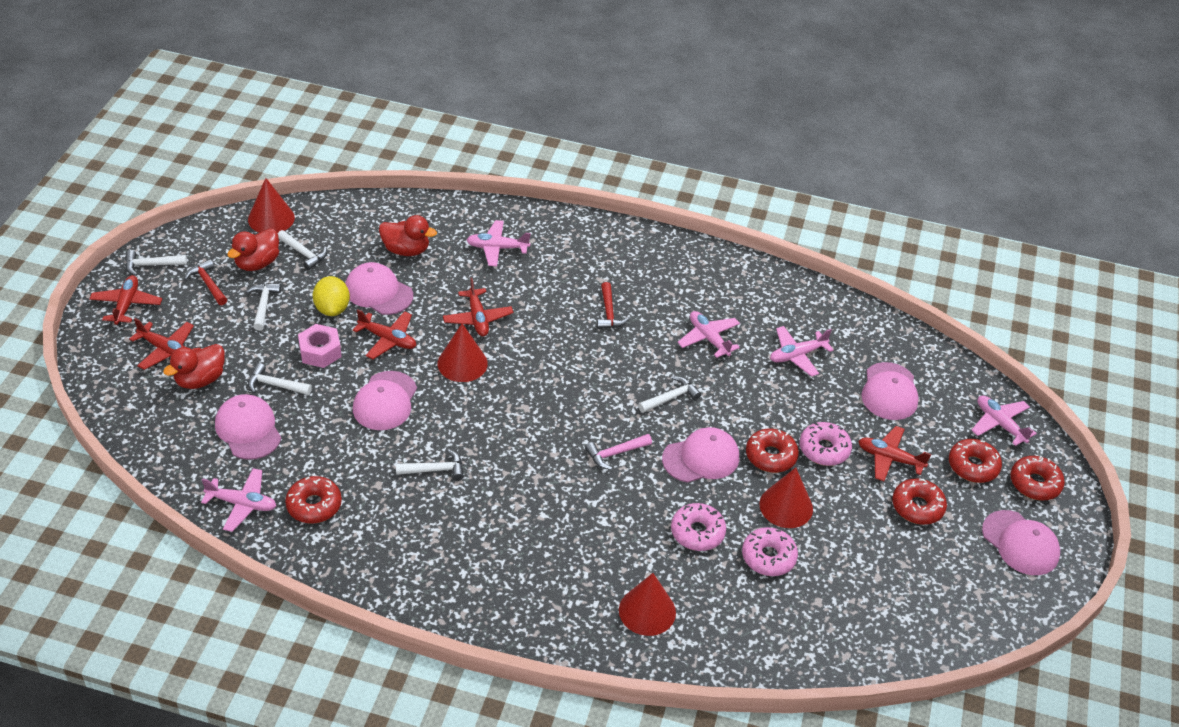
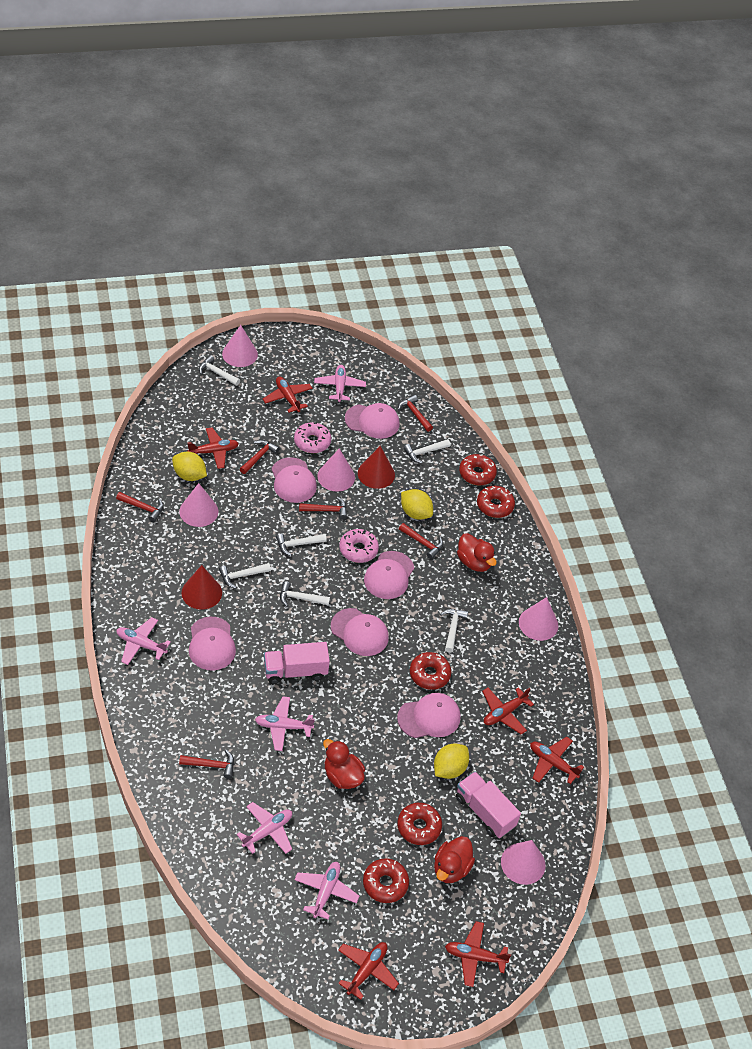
pink cone: none = 0 -> [179,483,218,527] [222,325,258,367] [317,448,355,492] [501,840,545,885] [519,597,558,641] = 5
pink donut: [671,503,726,551] [742,527,798,576] [800,422,852,466] = 3 -> [294,422,331,453] [339,529,379,563] = 2
pink hammer: [585,434,652,470] = 1 -> none = 0
pink nut: [298,324,342,368] = 1 -> none = 0
pink truck: none = 0 -> [264,642,330,684] [456,772,521,838] = 2
red cone: [248,178,295,233] [438,323,488,382] [619,573,676,636] [759,467,813,528] = 4 -> [181,565,222,610] [358,446,395,489] = 2
red hammer: [184,259,227,305] [597,282,630,329] = 2 -> [116,492,164,522] [179,750,234,779] [240,440,279,474] [299,497,347,520] [398,395,433,432] [399,523,443,559] = 6
red plane: [89,275,162,326] [129,318,194,370] [353,309,416,359] [443,278,513,336] [858,426,931,481] = 5 -> [187,427,239,469] [263,377,313,413] [338,942,399,1000] [445,921,511,987] [482,687,534,735] [530,737,584,784] = 6
yellow lemon: [313,276,350,316] = 1 -> [172,452,207,481] [401,489,433,520] [434,744,469,779] = 3

